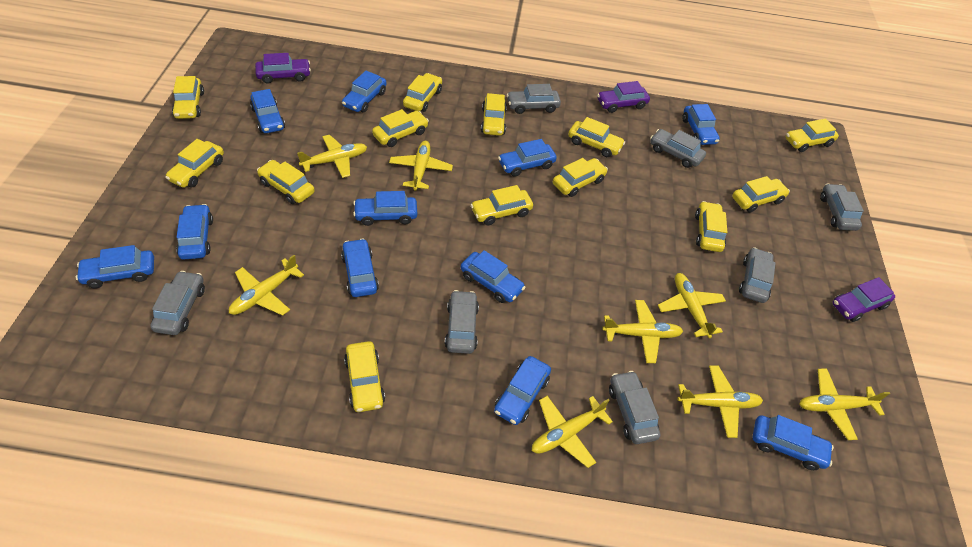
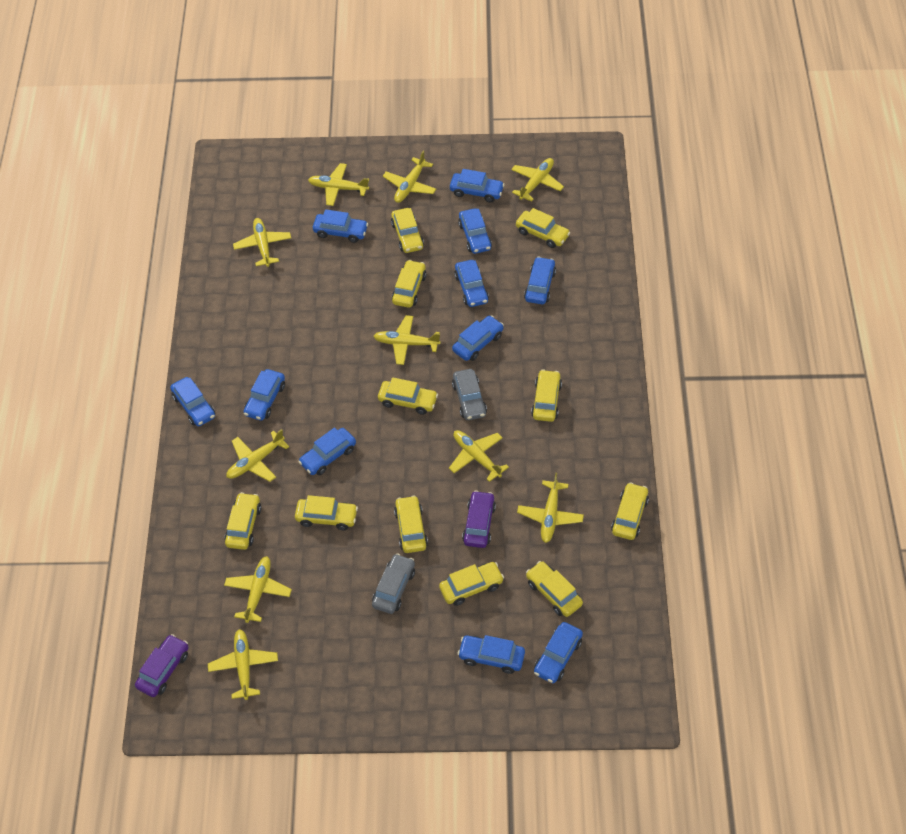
grey car: [150,271,205,335] [445,290,479,354] [507,84,561,114] [609,371,660,444] [650,129,706,168] [739,247,775,303] [820,183,864,231] = 7 -> [372,553,415,614] [452,369,487,420] = 2
purple car: [255,53,311,84] [597,81,650,113] [832,277,895,322] = 3 -> [135,634,189,697] [462,491,496,548] = 2
yellow car: [165,139,224,188] [172,76,204,119] [257,160,315,204] [344,341,385,412] [372,109,429,147] [403,73,442,112] [471,185,533,225] [481,93,507,136] [553,158,608,197] [568,117,625,157] [695,201,727,252] [732,176,790,213] [785,119,839,152] = 13 -> [224,492,261,550] [295,495,358,530] [378,377,438,415] [391,208,424,253] [392,260,426,308] [394,495,428,553] [439,562,504,606] [516,208,570,248] [526,561,583,617] [531,369,562,422] [611,482,649,540] = 11
yellow plane: [229,255,304,316] [297,135,367,178] [389,141,453,191] [532,396,613,468] [602,300,683,363] [658,273,726,338] [677,365,763,438] [799,368,890,440] = 8 -> [208,629,278,700] [224,556,292,623] [226,429,289,482] [233,218,291,267] [308,163,369,206] [374,315,441,365] [383,151,436,203] [449,430,509,482] [511,158,564,202] [517,473,584,543] = 10

